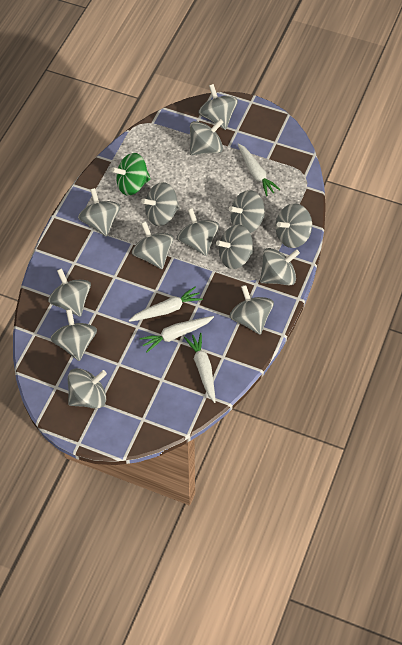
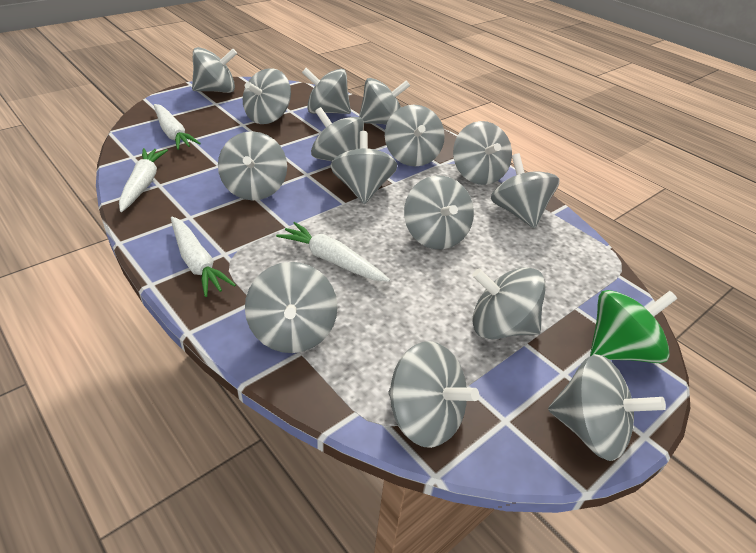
grey spinning top: [48,268,91,317] [51,309,97,361] [68,368,107,409] [78,188,121,237] [132,222,174,269] [141,182,180,226] [177,208,219,256] [190,119,223,155] [198,84,238,130] [216,225,254,269] [229,190,265,233] [230,285,274,335] [260,248,300,286] [276,203,312,248] = 14 -> [192,47,237,93] [218,131,287,201] [243,68,291,124] [245,262,338,353] [302,68,351,114] [311,107,364,161] [330,131,397,204] [359,78,410,125] [385,105,445,166] [388,341,479,448] [404,176,474,249] [453,121,512,185] [472,267,546,339] [491,153,560,228] [548,354,666,461] = 15

